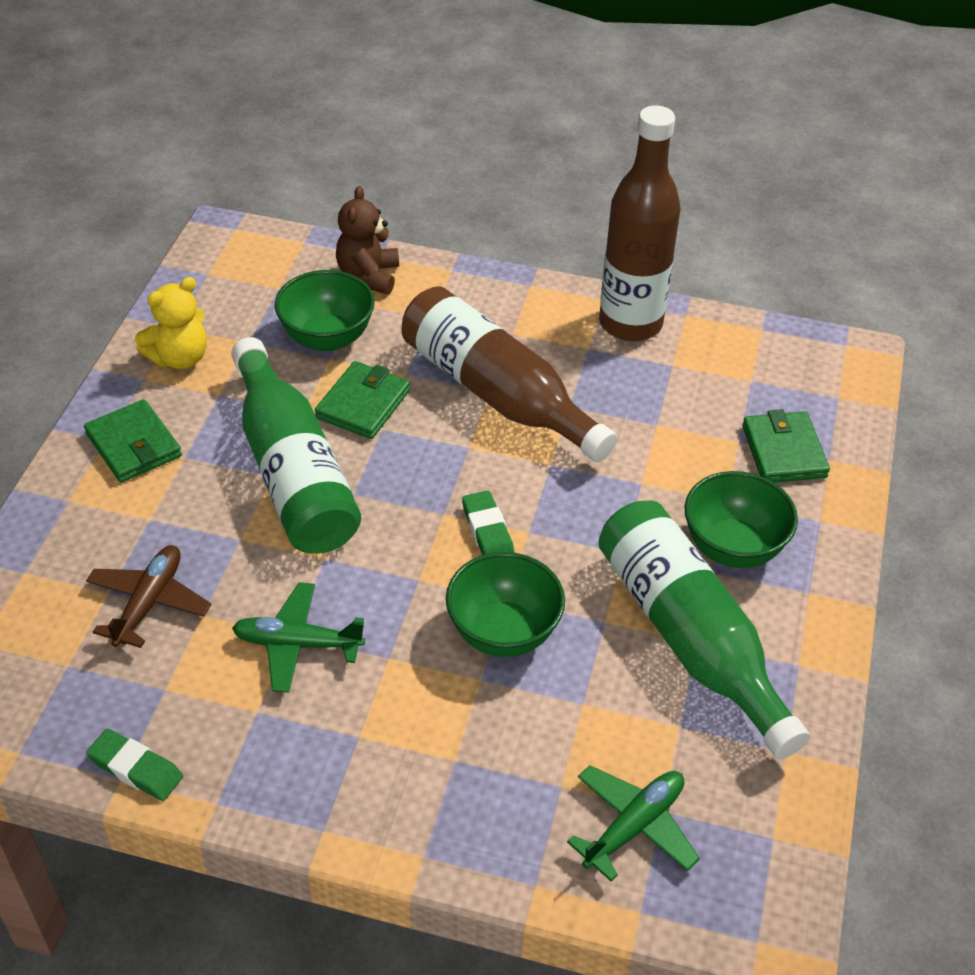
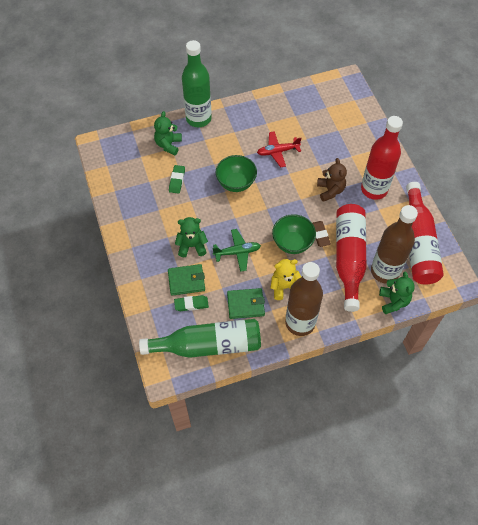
brown eraser: none = 0 -> [312,221,331,247] = 1
brown plane: [86,545,212,648] = 1 -> none = 0
green bowl: [275,270,375,351] [446,552,565,657] [684,471,798,568] = 3 -> [216,155,257,192] [272,214,316,254] = 2
green plane: [232,582,365,693] [567,765,700,881] = 2 -> [213,229,261,272] = 1
green teddy bear: none = 0 -> [154,111,182,155] [175,217,208,257] [379,271,415,314] = 3
green wallet: [84,399,182,482] [315,361,410,439] [742,409,830,482] = 3 -> [168,264,205,296] [227,288,265,319] = 2
red bottle: none = 0 -> [336,204,367,312] [361,116,403,200] [406,182,444,285] = 3
red plane: none = 0 -> [257,131,301,168] = 1

